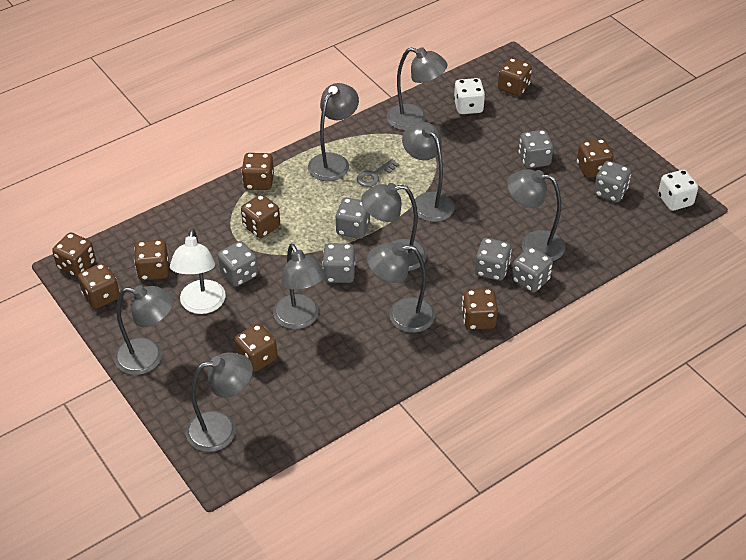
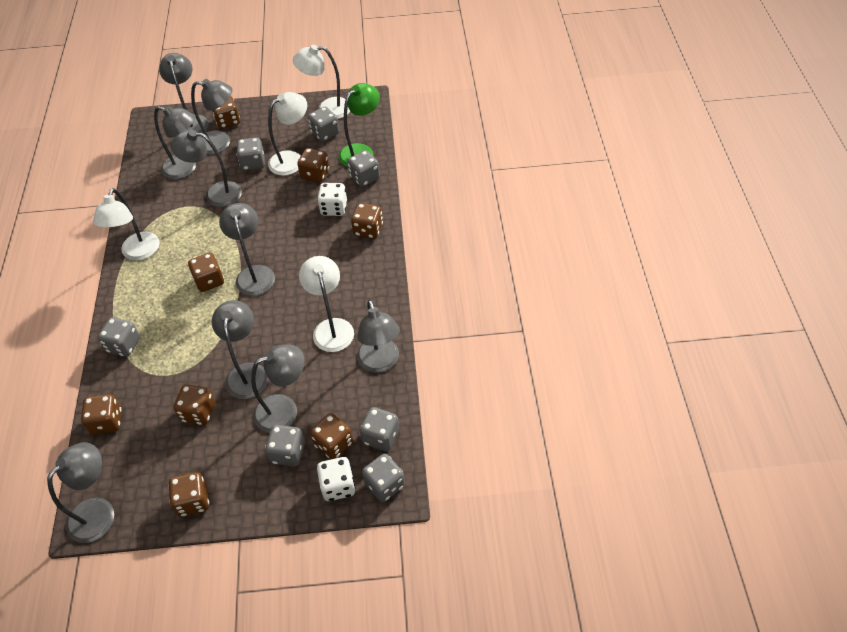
brown dice: [52,232,95,277] [78,263,120,309] [134,240,169,280] [235,323,277,372] [241,153,274,190] [241,194,280,238] [462,288,498,330] [498,58,532,96] [577,139,613,178] = 9 -> [81,394,122,435] [168,472,209,517] [174,385,215,425] [188,253,224,292] [212,96,240,129] [297,148,329,183] [310,413,353,459] [351,203,383,239] = 8
green lamp: none = 0 -> [339,83,380,167] = 1
grey key: [357,159,399,187] = 1 -> none = 0
white lamp: [170,229,226,314] = 1 -> [93,188,159,261] [268,92,307,176] [293,45,350,119] [299,256,354,352] = 4

